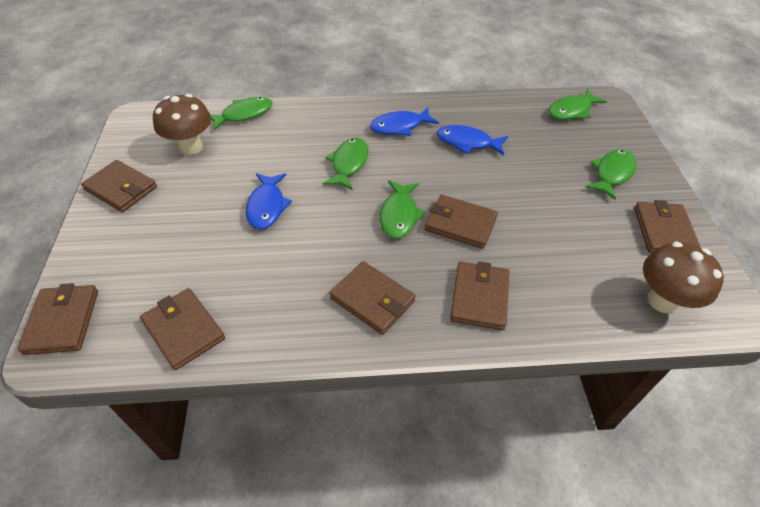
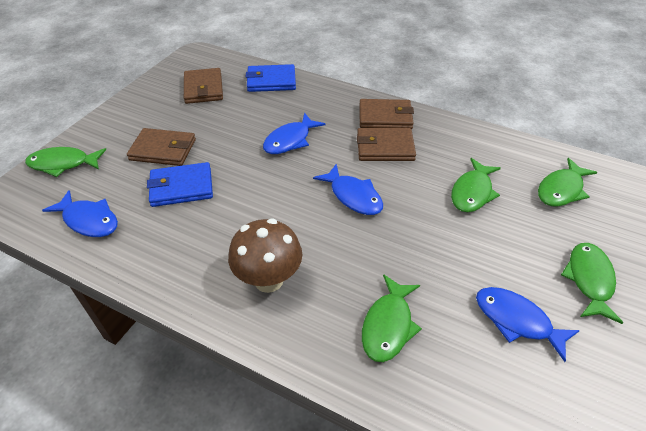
blue fish: [246,173,292,229] [370,107,439,136] [437,125,508,155] = 3 -> [42,190,118,237] [263,113,325,154] [313,164,383,215] [476,287,580,362] = 4
blue wallet: none = 0 -> [147,162,213,207] [246,64,296,92] = 2
brown mushroom: [153,94,211,155] [643,242,724,313] = 2 -> [228,219,302,293] = 1
brown wallet: [17,283,98,355] [81,160,157,212] [140,288,225,370] [330,261,415,335] [425,195,498,249] [450,261,509,330] [634,200,700,253] = 7 -> [127,128,196,166] [184,68,223,104] [357,128,416,161] [359,99,414,129] = 4

